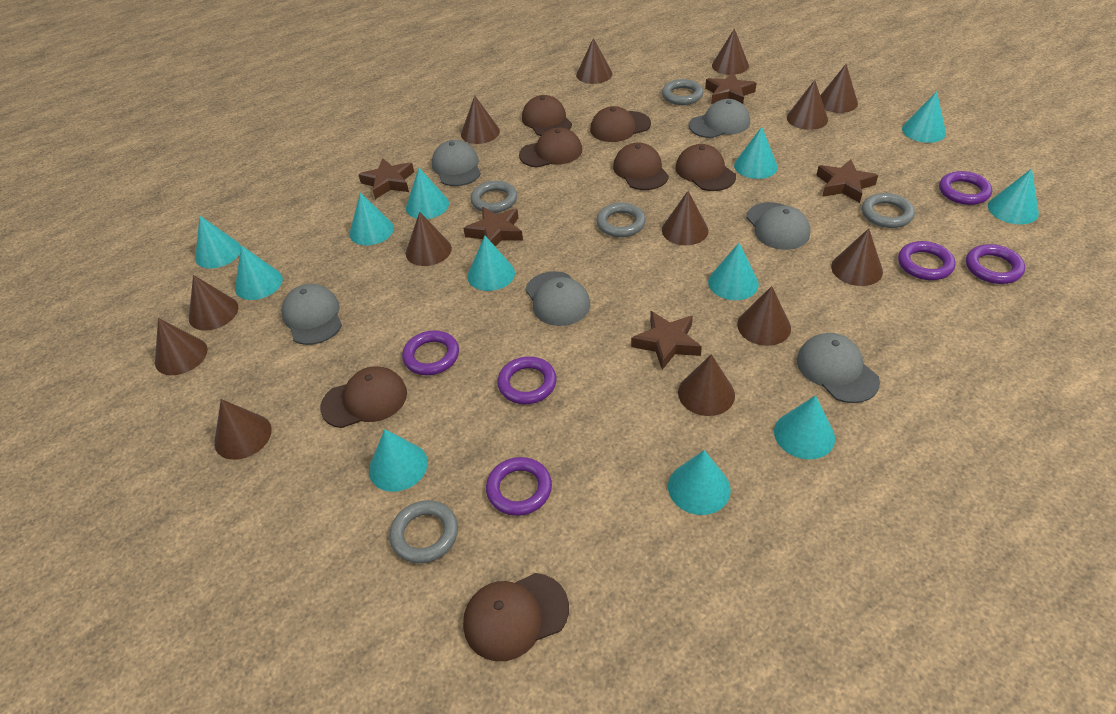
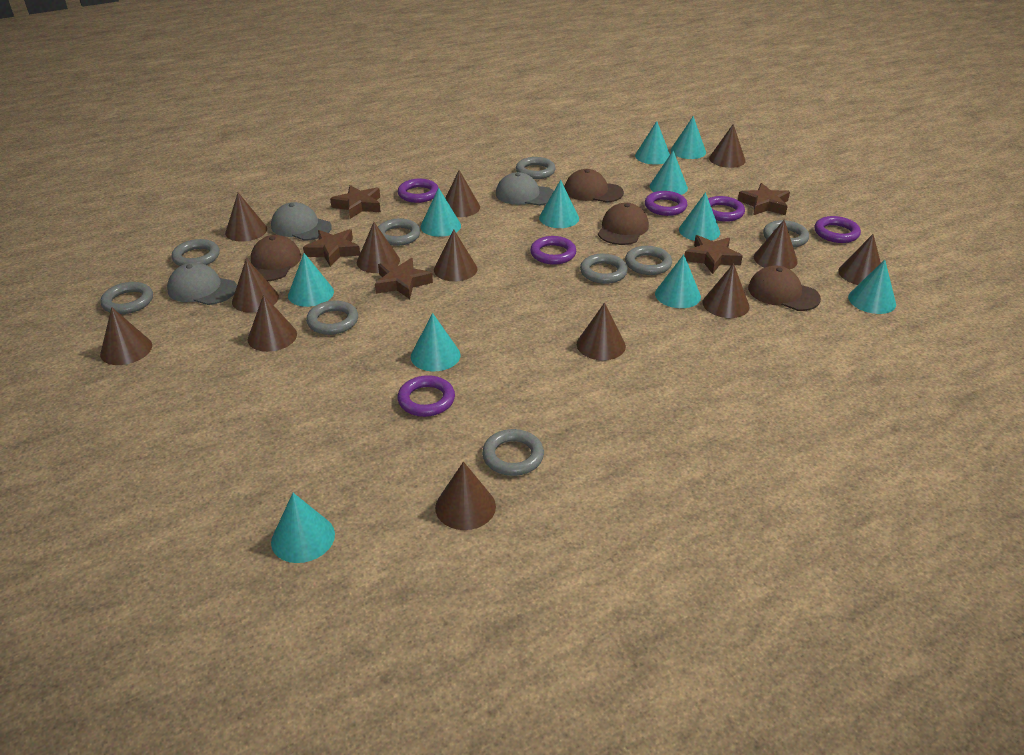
brown cap: [320,366,407,428] [463,573,569,661] [519,127,582,168] [522,95,572,136] [590,106,651,142] [613,142,669,190] [675,144,736,191] = 7 -> [251,235,301,281] [565,169,624,203] [598,203,649,245] [748,266,821,311] = 4
grey cap: [281,284,342,345] [432,140,481,186] [525,271,590,326] [689,99,750,138] [746,202,810,250] [797,333,880,403] = 6 -> [167,263,237,305] [271,202,332,241] [496,172,554,206] = 3
grey ring: [390,500,458,563] [471,181,517,213] [596,203,646,237] [662,79,703,105] [862,193,915,228] = 5 -> [100,282,153,314] [172,239,220,266] [306,300,358,335] [378,218,420,246] [482,429,544,476] [516,157,556,179] [580,254,628,284] [625,246,672,275] [763,220,809,248] = 9
turquoise cone: [195,216,241,268] [235,245,283,300] [349,193,394,245] [369,429,428,492] [406,168,449,219] [467,236,515,291] [668,450,731,515] [708,243,759,300] [734,127,778,179] [774,395,835,459] [902,91,946,143] [988,168,1039,225] = 12 -> [271,493,335,563] [288,253,334,307] [411,313,460,371] [421,188,461,237] [539,180,579,228] [635,121,670,165] [650,151,688,195] [655,254,701,308] [671,116,706,159] [679,192,720,241] [848,260,896,314] = 11

